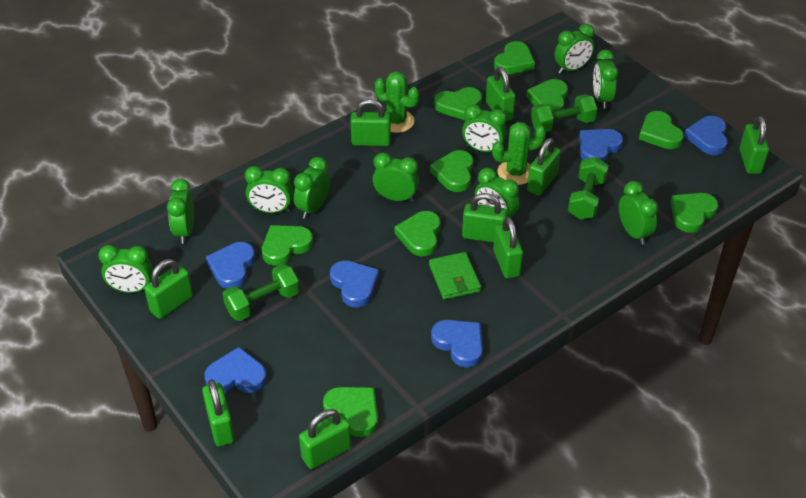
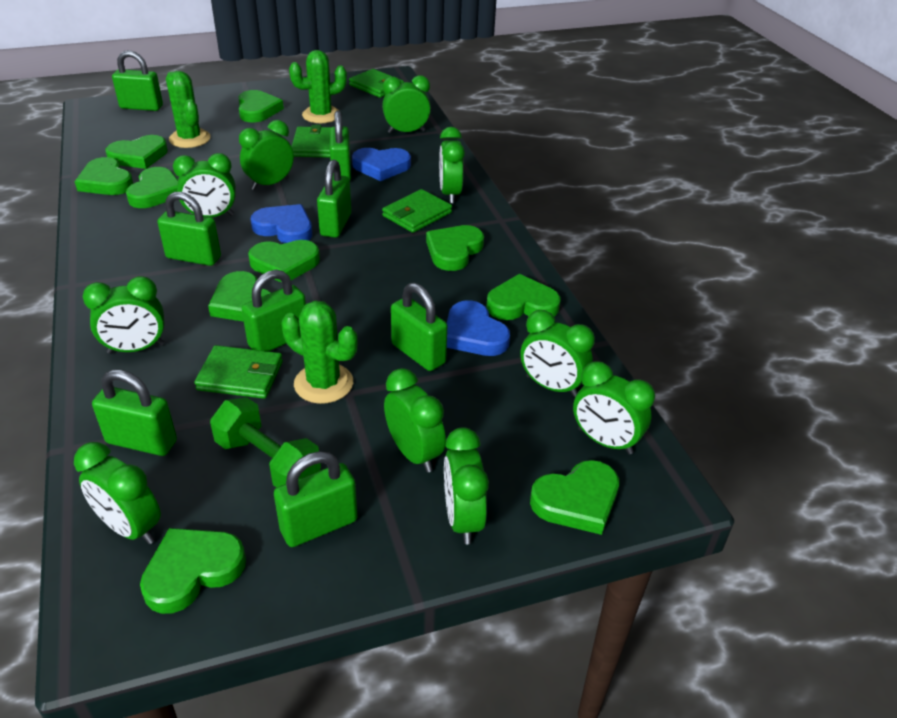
blue heart: [204,347,267,393] [206,242,255,289] [330,261,379,307] [431,320,483,368] [579,129,623,162] [684,116,728,155] = 6 -> [250,204,312,243] [352,148,411,181] [447,300,510,356] = 3
green cactus: [375,71,419,133] [492,122,546,185] = 2 -> [166,71,211,148] [282,301,357,404] [289,50,347,123] = 3
green dumbbell: [223,264,300,321] [531,94,597,132] [568,157,609,220] = 3 -> [210,397,321,488] = 1
green heart: [262,225,313,266] [323,387,378,437] [394,211,441,256] [430,150,474,192] [434,87,482,120] [494,41,535,74] [526,79,568,112] [639,111,684,149] [670,193,718,233] = 9 -> [74,157,134,195] [106,135,168,169] [126,167,178,208] [140,528,246,614] [208,271,271,322] [238,90,284,122] [248,240,320,283] [426,225,484,271] [486,274,561,320] [530,460,619,535] = 10
green padlock: [144,259,193,319] [202,379,235,446] [299,409,352,469] [351,99,391,146] [462,193,507,243] [486,66,516,121] [493,217,523,279] [527,138,561,196] [739,116,769,174] = 9 -> [92,369,177,456] [112,50,163,111] [157,192,221,266] [242,270,306,351] [274,451,358,547] [317,160,351,238] [330,111,351,180] [391,283,447,371] = 8
green wallet: [429,252,481,299] = 1 -> [194,345,283,399] [291,125,331,158] [349,69,404,98] [382,189,452,233] = 4

